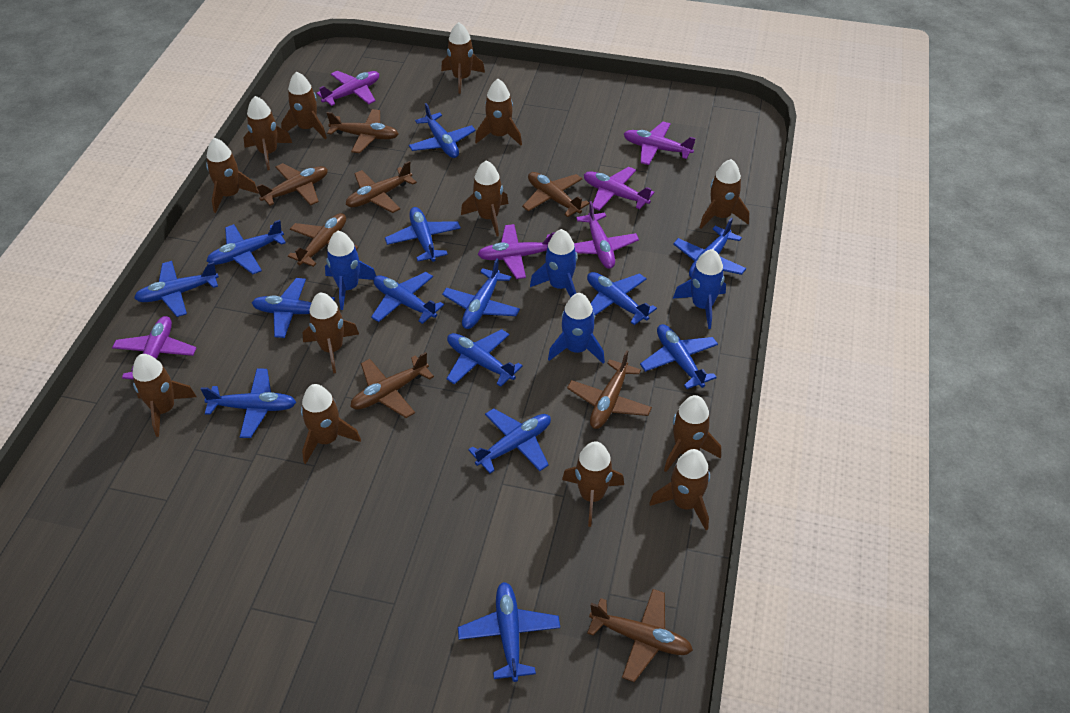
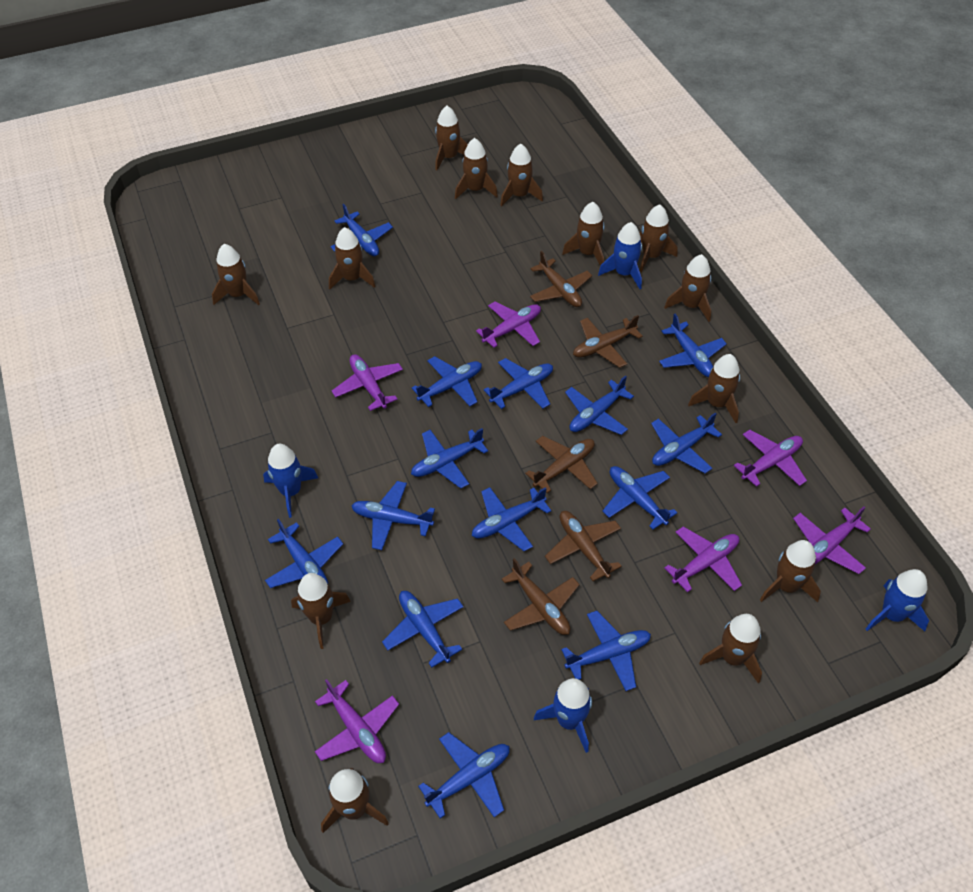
brown plane: [256,163,328,206] [288,213,358,267] [327,109,398,153] [346,161,417,213] [350,352,434,418] [522,172,589,217] [567,350,652,429] [587,589,693,682] = 8 -> [502,558,580,635] [525,436,598,493] [530,251,592,307] [545,511,622,581] [573,315,643,368] = 5

